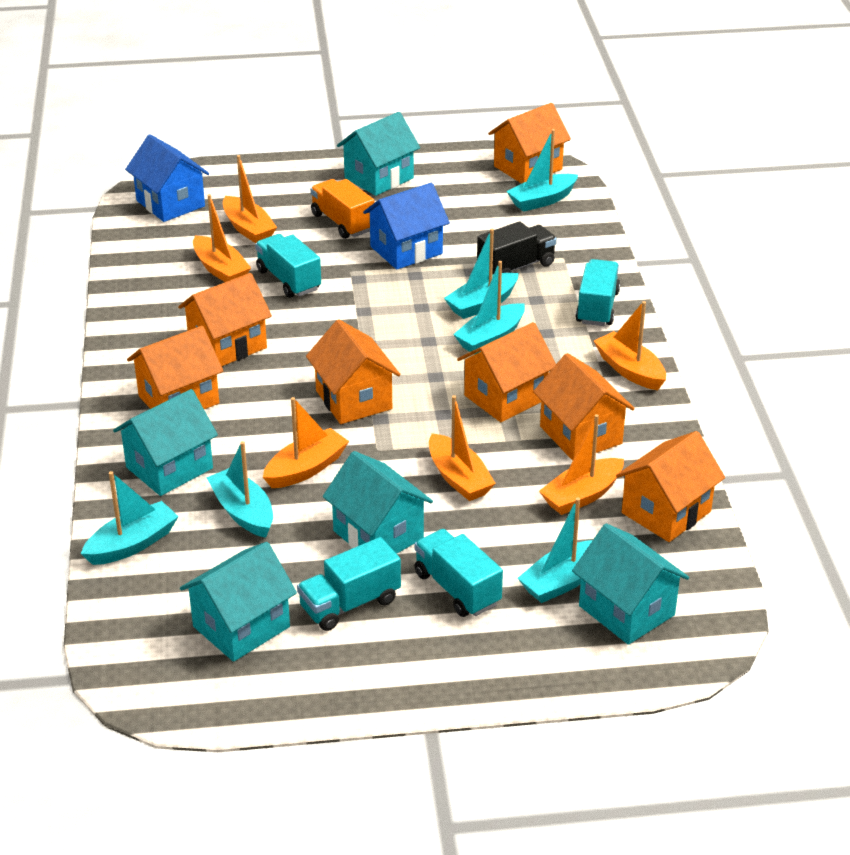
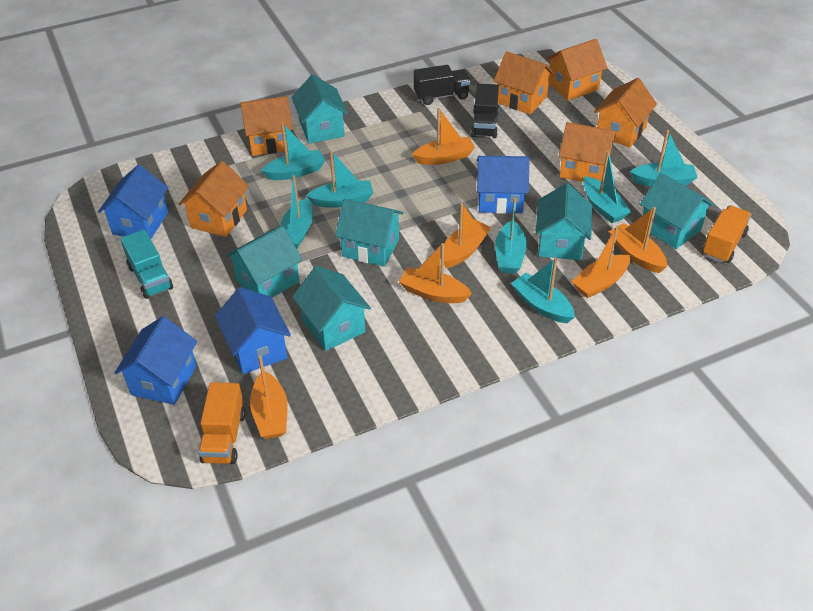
black truck: [477,221,557,275] = 1 -> [414,65,471,105] [471,84,499,138] = 2
blue house: [125,134,209,222] [363,183,450,270] = 2 -> [98,165,168,239] [115,316,197,405] [215,287,291,374] [477,156,530,214] = 4
orange house: [127,326,223,409] [178,273,272,366] [306,319,401,424] [457,322,556,422] [488,103,571,184] [533,353,635,461] [616,431,725,542] = 7 -> [178,161,249,237] [240,96,293,156] [494,51,554,115] [546,39,608,101] [559,122,616,182] [594,78,657,148] = 6
orange truck: [310,179,374,239] = 1 -> [198,382,246,464] [702,205,752,263] = 2
turquoise boat: [81,471,179,565] [206,441,273,538] [444,229,519,319] [453,261,525,354] [506,129,578,212] [518,497,593,603] = 6 -> [261,122,325,180] [280,175,313,249] [306,150,373,208] [495,198,527,274] [511,258,575,323] [583,151,631,223] [630,130,698,186] = 7
turquoise house: [113,389,218,496] [180,542,297,662] [323,451,433,554] [337,112,420,196] [572,523,689,645] = 5 -> [226,226,302,298] [291,74,348,144] [292,266,371,351] [335,199,403,267] [535,183,592,260] [639,173,714,249] = 6
turquoise truck: [255,234,321,298] [297,537,401,631] [414,529,503,617] [575,259,620,326] = 4 -> [120,230,173,299] = 1

